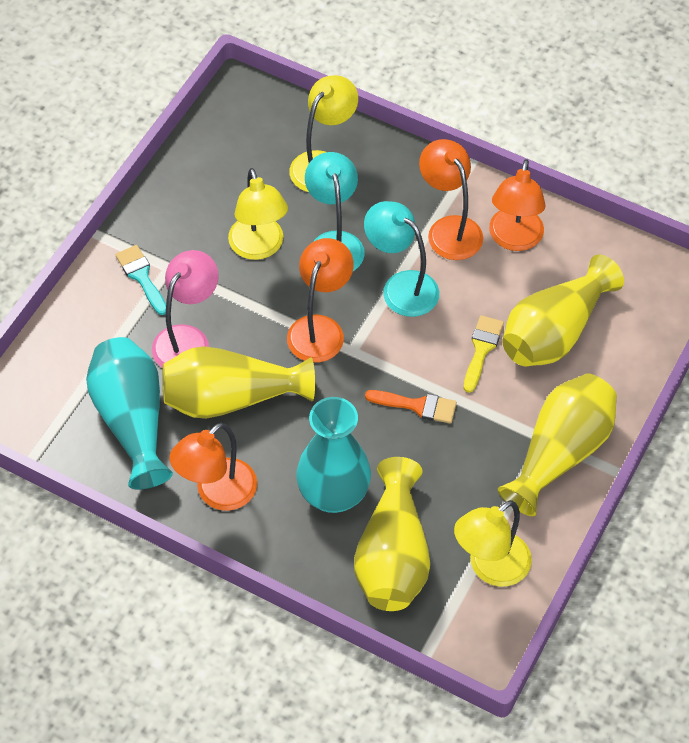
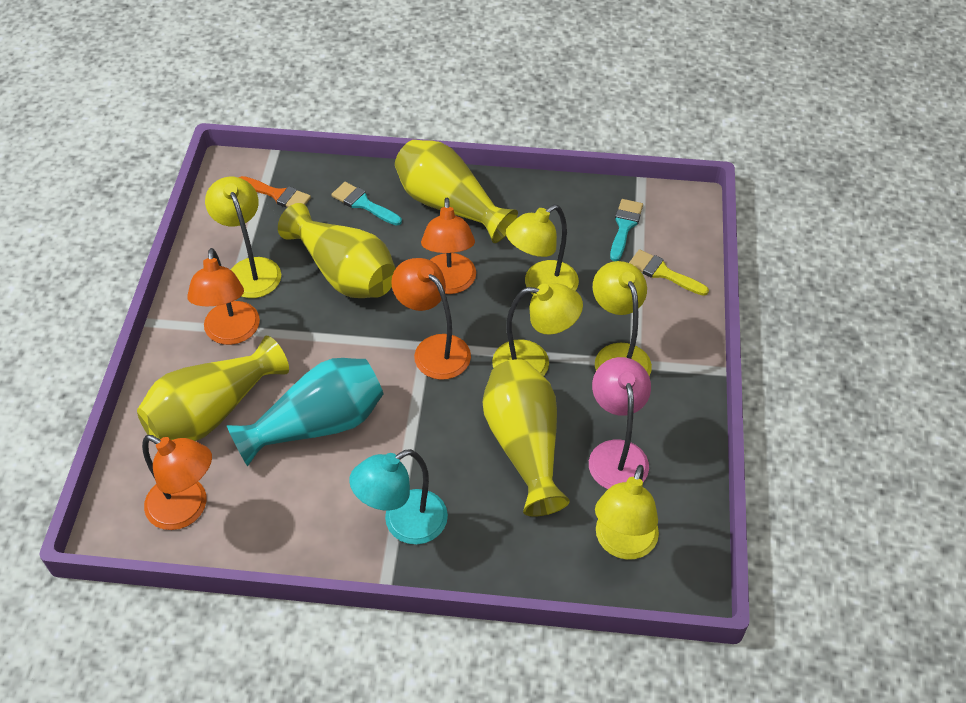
turquoise brush: [115,245,166,315] = 1 -> [331,182,402,226] [610,199,643,261] = 2
turquoise lamp: [305,152,365,271] [364,201,439,317] = 2 -> [349,449,448,544] = 1
turquoise vase: [86,337,173,489] [296,397,371,513] = 2 -> [227,358,383,466] = 1
yellow lamp: [228,168,288,260] [289,75,358,192] [454,500,532,587] = 3 -> [205,176,281,298] [492,283,583,376] [506,205,579,295] [593,261,652,376] [595,465,659,560] = 5

